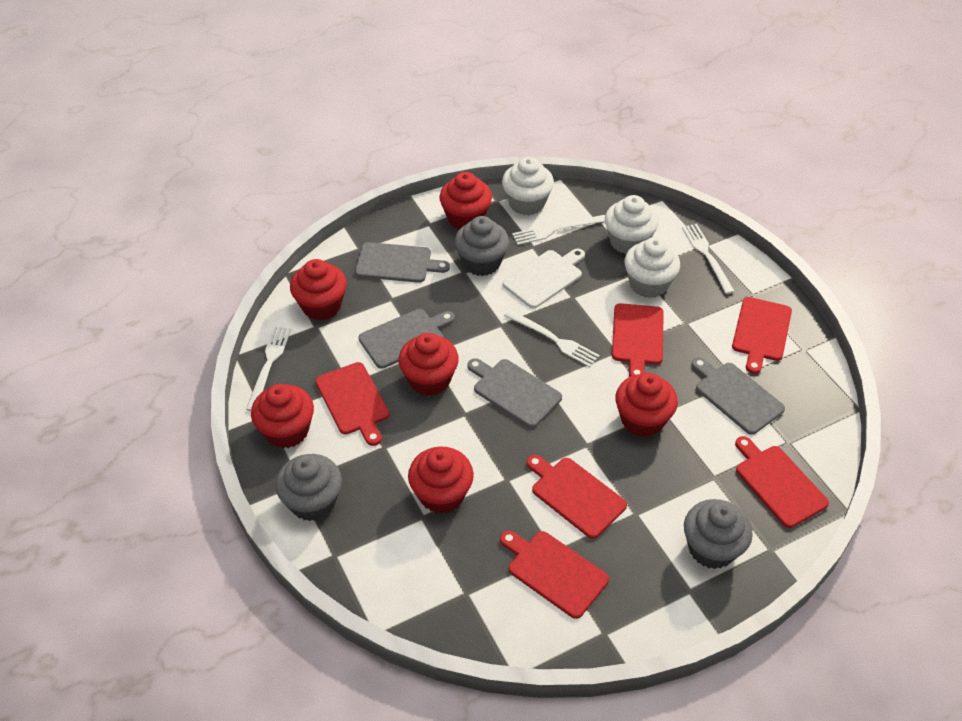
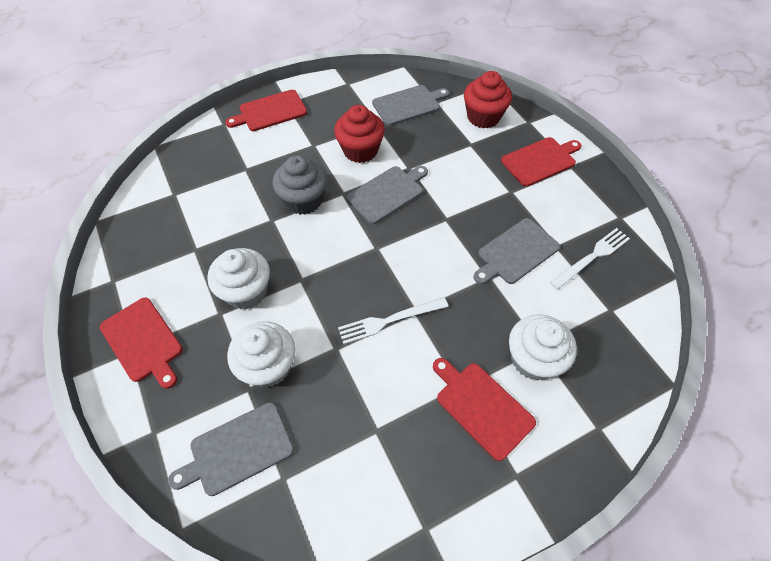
grey cupcake: [276,454,342,521] [455,216,509,276] [684,499,753,569] = 3 -> [273,155,327,215] = 1
red cupcake: [251,384,314,448] [290,259,347,320] [399,333,459,396] [408,447,474,514] [439,172,492,229] [615,373,678,437] = 6 -> [334,105,385,163] [464,71,512,128] = 2
red cutting board: [315,362,389,446] [500,530,609,619] [526,455,627,539] [612,303,664,377] [732,297,792,374] [735,436,829,528] = 6 -> [100,297,183,389] [225,90,307,131] [433,358,536,461] [501,137,582,187] = 4
white cutting board: [502,248,585,308] = 1 -> none = 0
white fork: [246,327,291,411] [504,309,600,367] [512,215,605,245] [682,224,735,294] = 4 -> [338,298,449,344] [550,228,630,290] = 2

